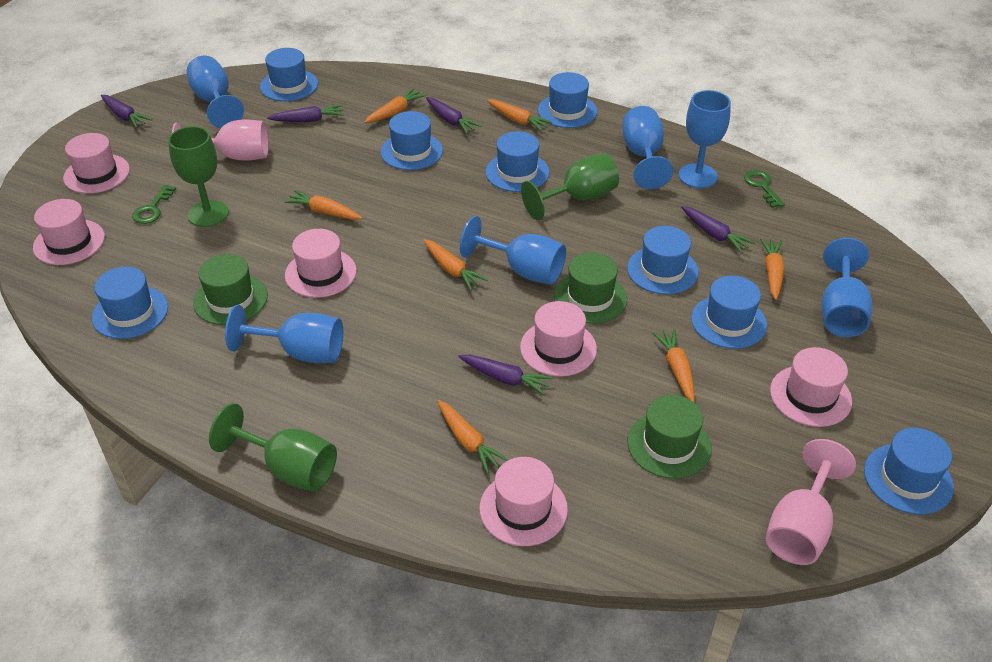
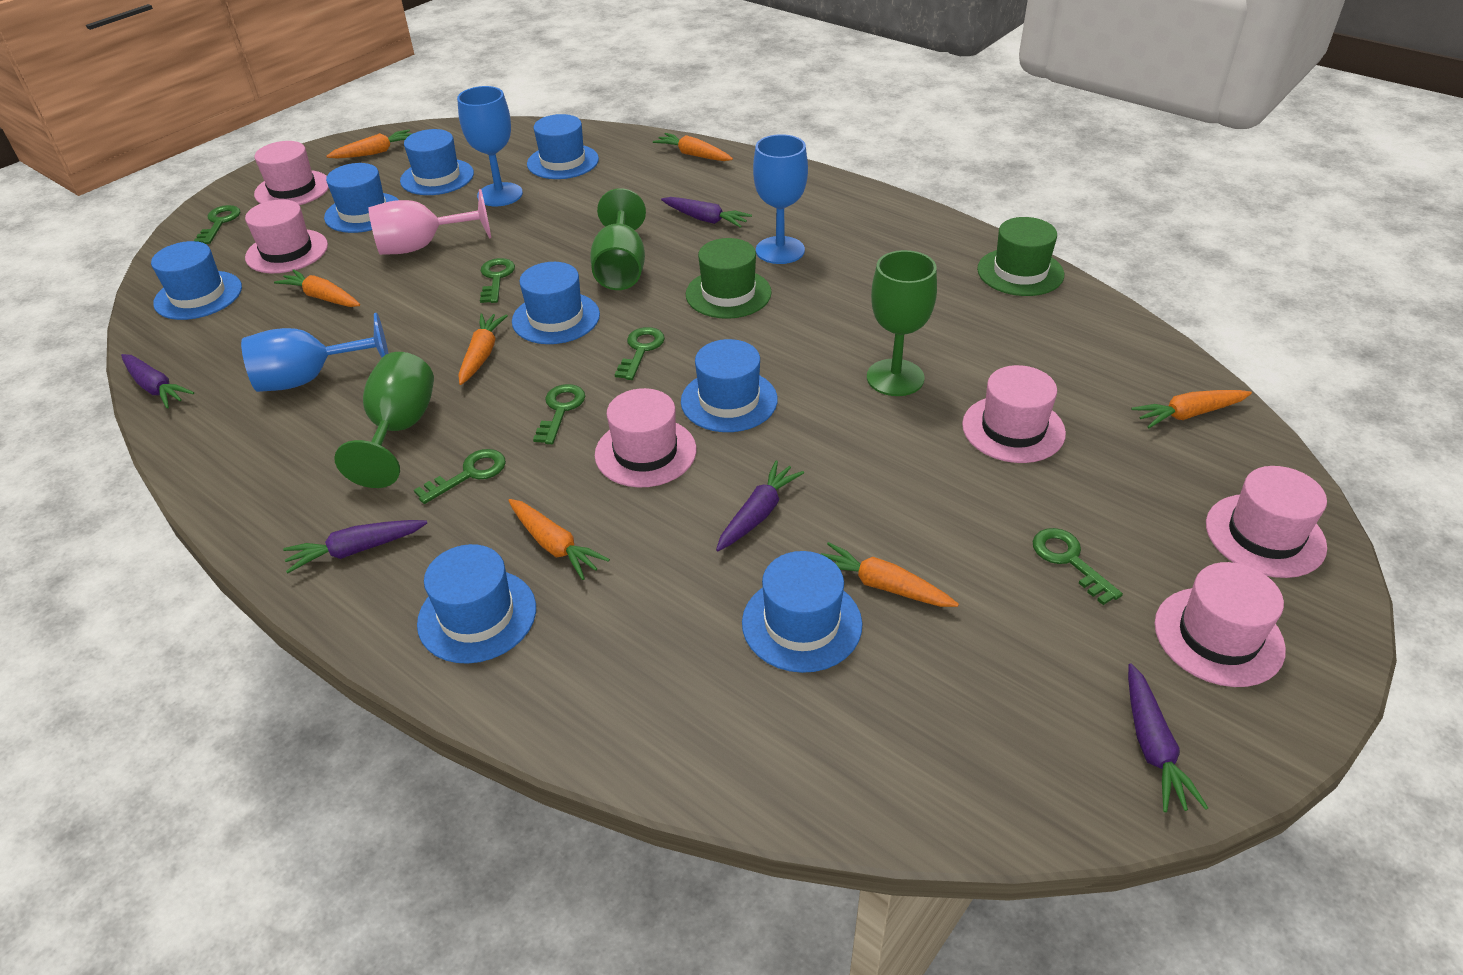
blue goblet: [186,56,244,128] [225,305,343,363] [460,216,566,285] [623,106,673,189] [679,90,731,188] [822,238,872,337] = 6 -> [241,313,389,392] [457,86,523,206] [753,134,808,264] = 3
green hat: [193,254,268,325] [554,252,627,323] [627,395,712,479] = 3 -> [686,238,772,319] [977,217,1064,296] = 2
green key: [132,185,176,224] [744,170,785,208] = 2 -> [194,205,240,244] [414,449,506,504] [480,258,515,303] [533,384,585,444] [614,327,665,380] [1032,528,1123,605] = 6
pink goblet: [172,119,268,161] [766,439,856,565] = 2 -> [368,189,491,255] = 1

